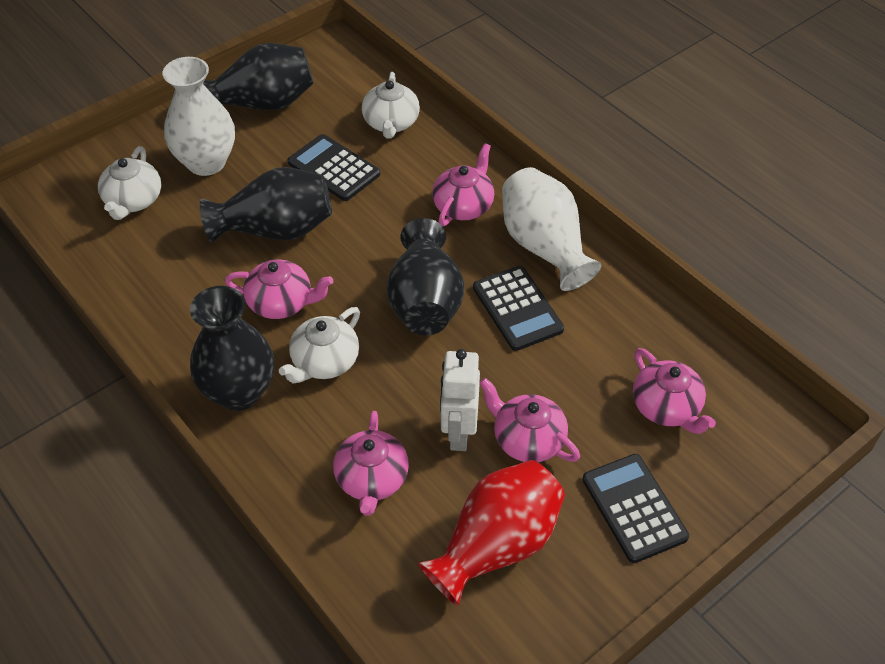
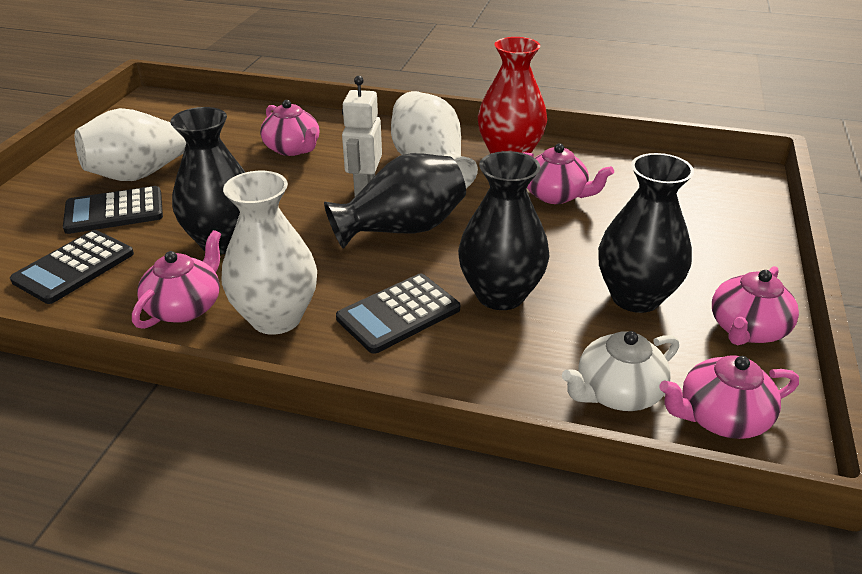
white teapot: [98,146,161,220] [279,307,360,383] [362,72,420,139] = 3 -> [562,331,679,411] = 1
white vase: [163,57,235,176] [502,167,601,291] = 2 -> [75,108,186,181] [222,171,317,335] [391,91,478,188] = 3

